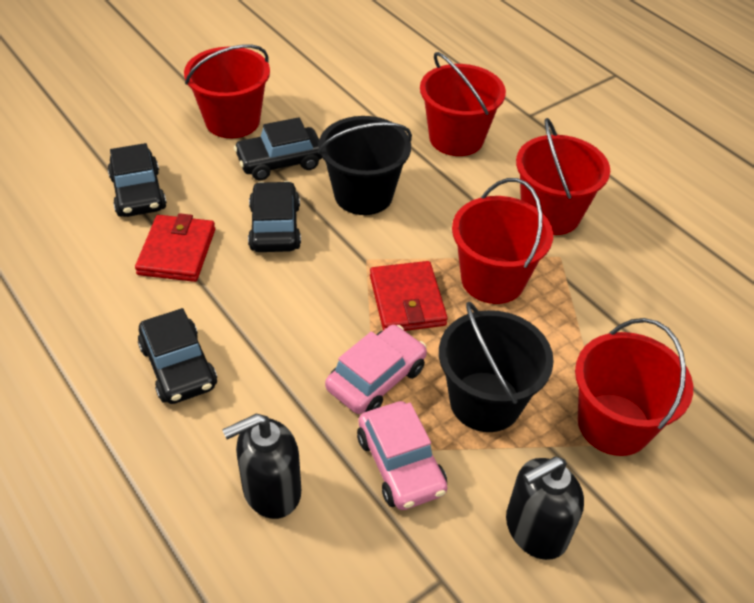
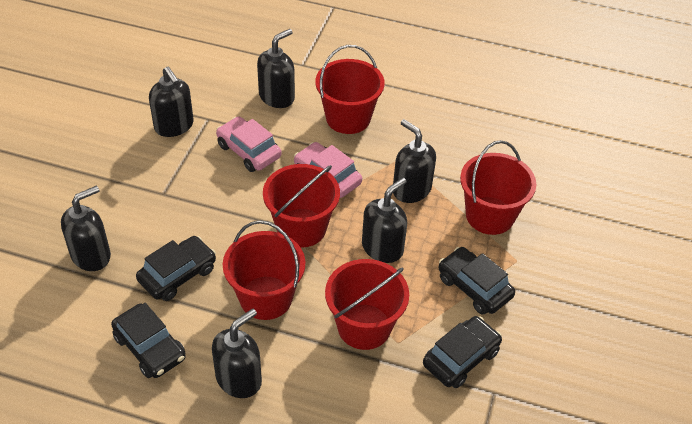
black bucket: [318,116,412,215] [439,302,554,432] = 2 -> none = 0
black soap dispenser: [222,414,301,519] [506,457,584,560] = 2 -> [61,186,111,271] [149,67,194,137] [212,309,262,398] [257,29,295,108] [362,178,407,263] [393,119,436,203] = 6
red wallet: [135,213,215,282] [370,261,448,331] = 2 -> none = 0

